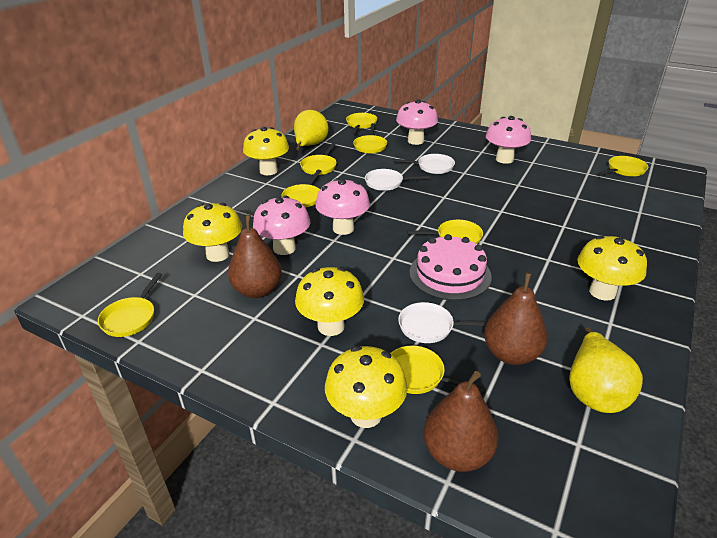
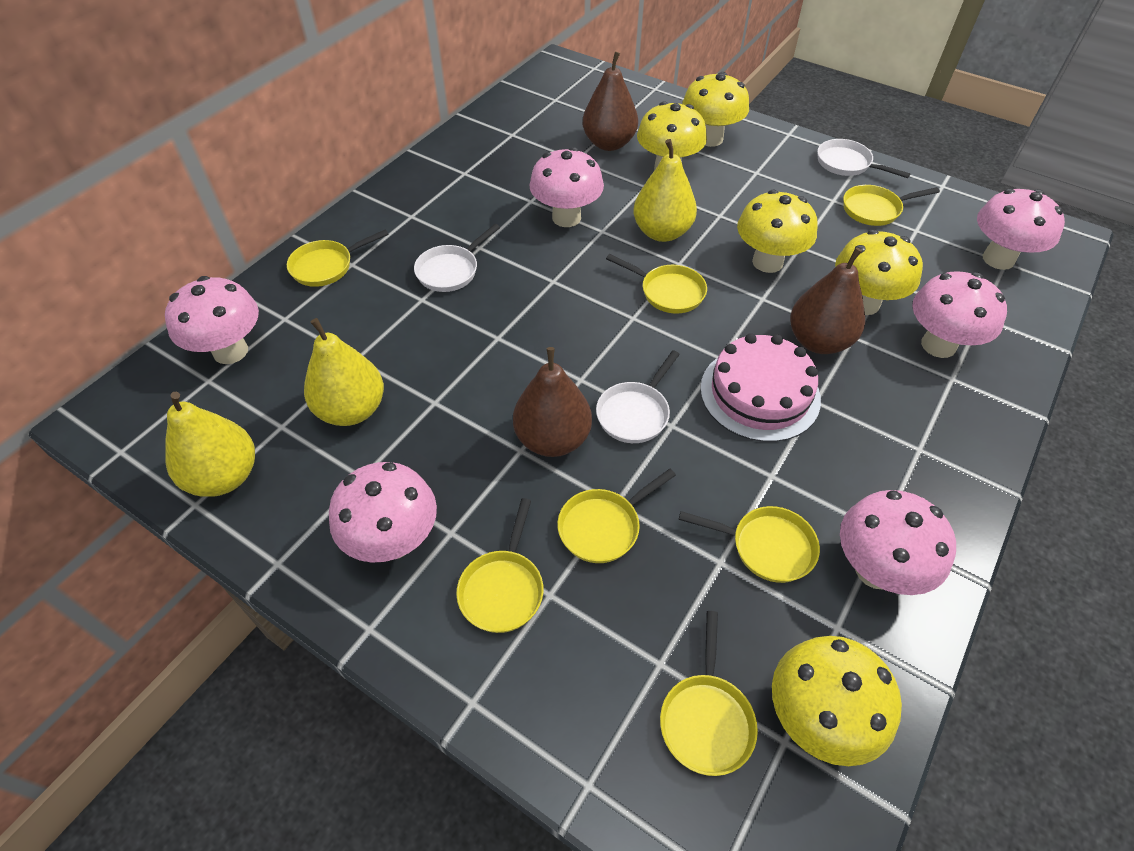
pink mushroom: [253,196,310,255] [315,178,370,235] [396,99,438,145] [486,116,531,164] = 4 -> [165,276,259,364] [329,462,437,563] [529,147,604,227] [840,490,956,595] [912,271,1007,358] [977,189,1065,270] = 6
yellow pan: [98,273,162,337] [282,170,321,208] [300,142,337,175] [346,113,377,133] [353,123,387,154] [390,346,486,394] [407,220,483,244] [599,156,648,177] = 8 -> [287,229,389,287] [456,498,544,633] [557,469,676,563] [606,254,707,314] [660,611,758,776] [679,506,820,583] [843,185,940,226] = 7
yellow pear: [294,110,328,151] [569,327,643,413] = 2 -> [165,392,255,497] [304,318,384,426] [633,139,697,242] = 3

